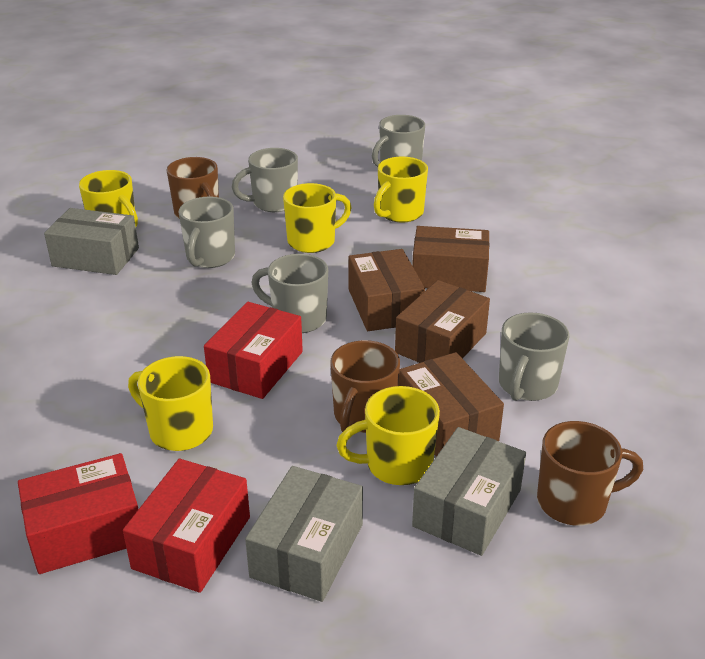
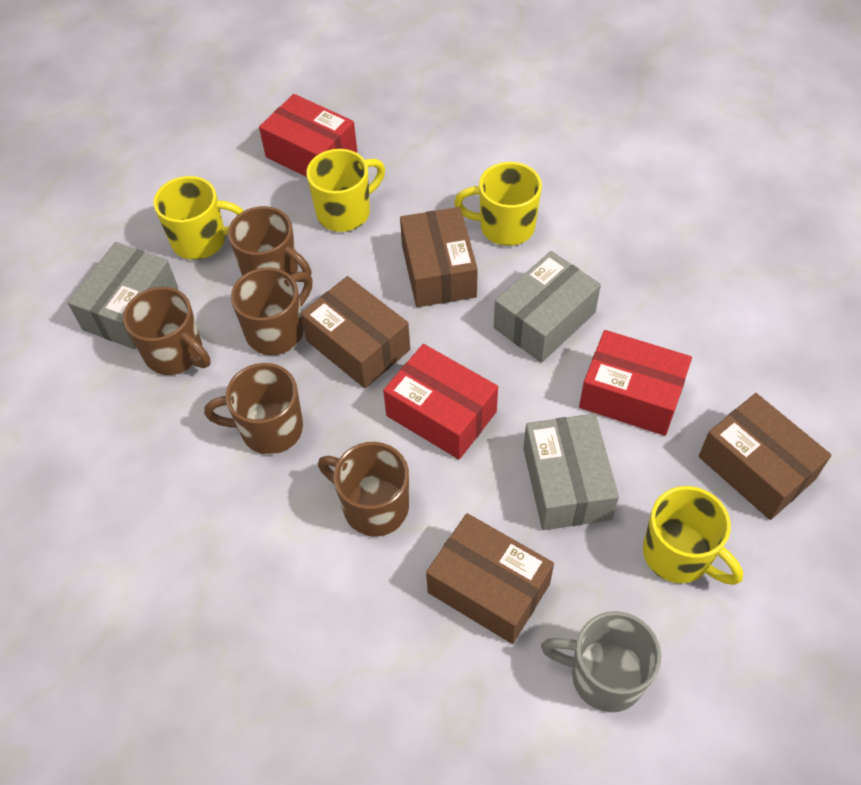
brown mug: [167,157,219,219] [330,340,400,433] [537,421,643,526] = 3 -> [123,287,210,375] [204,363,303,455] [228,206,311,282] [231,267,313,355] [318,442,409,537] = 5
grey mug: [178,197,235,268] [232,148,298,212] [251,254,328,333] [372,115,425,167] [499,312,570,401] = 5 -> [541,611,661,712] = 1
yellow mug: [79,170,138,227] [128,356,213,451] [283,183,352,253] [336,386,440,485] [374,156,428,223] = 5 -> [154,176,243,260] [306,149,385,232] [454,162,542,246] [643,486,743,585] = 4

